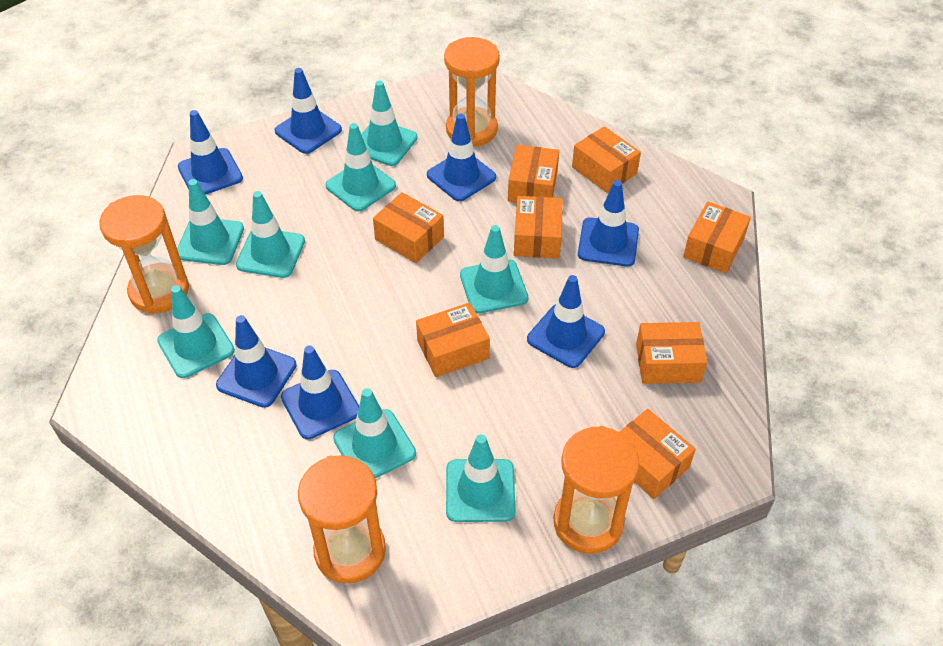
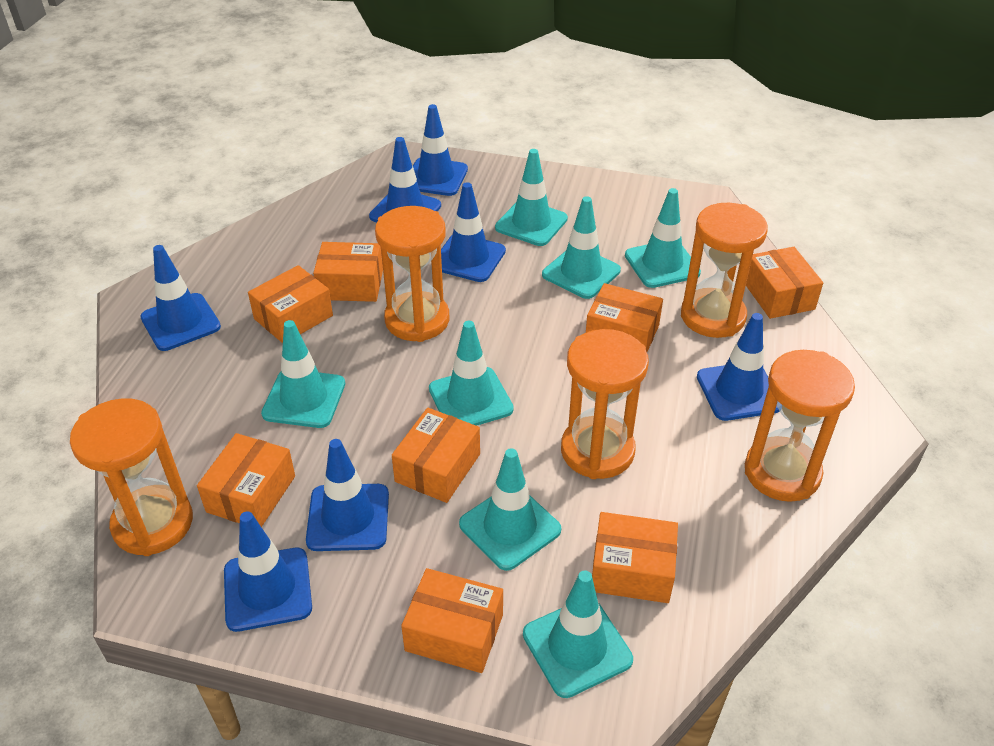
orange hourglass: [99,195,189,314] [298,455,386,584] [444,37,500,147] [554,426,639,554] = 4 -> [70,398,193,556] [375,206,449,342] [561,329,649,479] [681,203,768,338] [745,350,855,502] = 5
turquoise traffic cone: [157,285,235,378] [177,179,244,265] [236,191,305,278] [326,123,396,212] [333,388,416,478] [361,80,418,166] [446,434,516,522] [460,225,528,314] = 8 -> [261,320,345,428] [429,321,514,426] [459,448,561,571] [495,149,568,246] [523,570,633,698] [542,196,621,299] [625,188,701,288] = 7

